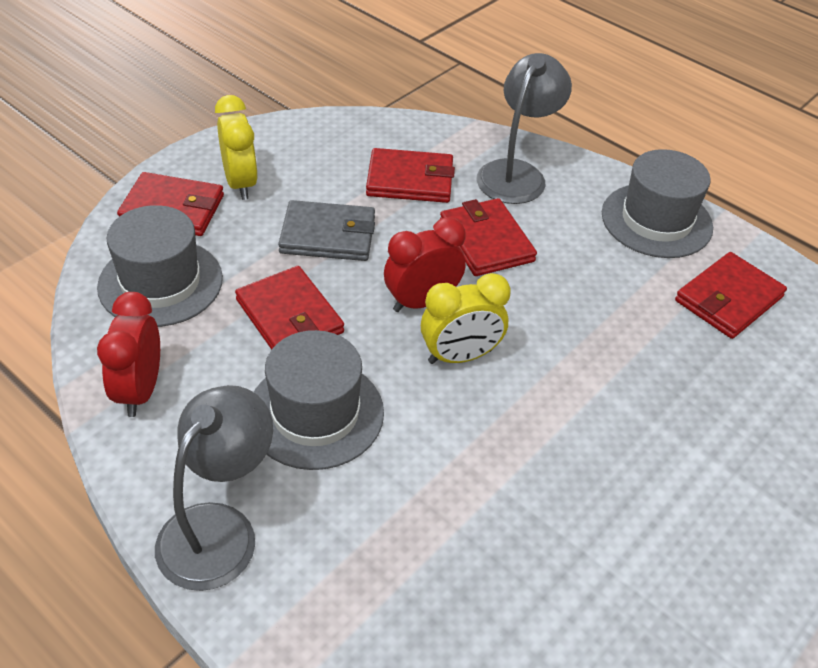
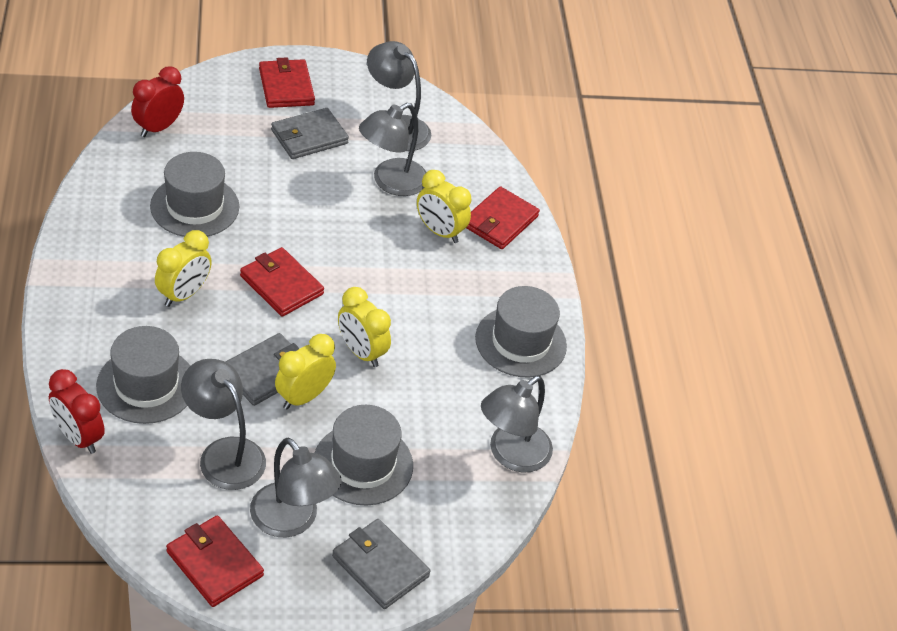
grey hat: [97,205,223,327] [254,330,384,470] [602,149,713,258] = 3 -> [96,326,190,424] [150,152,239,237] [315,405,413,506] [475,286,567,378] = 4
grey lamp: [155,385,273,591] [477,53,572,204] = 2 -> [181,359,266,490] [250,438,342,537] [359,103,426,196] [367,41,431,151] [481,376,553,473] = 5
grey wallet: [278,200,375,261] = 1 -> [225,333,300,406] [271,108,349,159] [332,519,431,609] = 3
red wallet: [117,172,224,236] [235,266,344,350] [366,148,455,203] [440,198,537,276] [675,252,787,339] = 5 -> [166,515,264,607] [240,247,324,317] [259,57,315,108] [466,186,540,249] = 4
yellow clock: [215,95,258,200] [421,273,511,364] = 2 -> [155,230,212,307] [275,334,336,410] [338,287,391,367] [417,170,472,243] = 4

